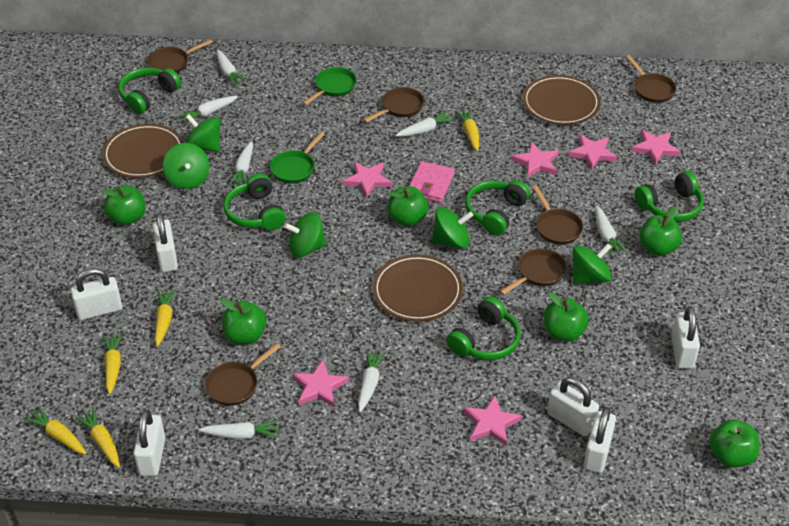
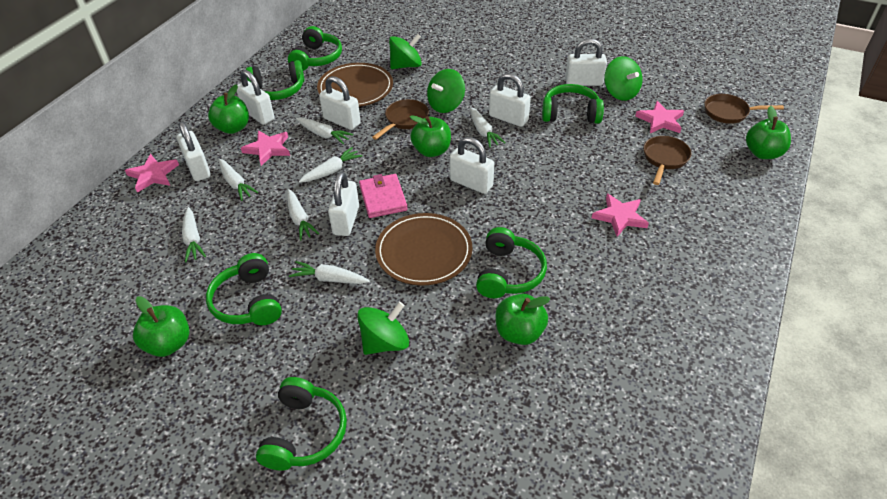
brown pan: [147,39,213,73] [205,343,281,406] [363,87,424,123] [500,248,567,295] [532,186,583,245] [626,55,676,103] = 6 -> [372,99,429,140] [643,136,692,185] [704,94,784,124] = 3
brown plate: [102,124,183,178] [373,254,463,322] [523,75,601,125] = 3 -> [317,63,393,107] [375,213,473,286] = 2
green apple: [100,185,146,225] [220,298,267,344] [387,186,428,226] [544,292,589,342] [639,206,682,256] [709,420,759,467] = 6 -> [133,296,190,357] [208,84,249,134] [410,115,451,157] [496,294,550,345] [746,106,791,159] = 5
green headphones: [118,68,181,114] [223,174,286,230] [446,297,521,360] [465,180,530,235] [635,171,704,222] = 5 -> [206,253,282,325] [246,60,305,100] [256,377,347,471] [288,26,342,71] [476,227,547,298] [542,84,604,124] = 6
green pan: [270,132,325,184] [302,67,357,106] = 2 -> none = 0
green spinning top: [163,143,210,189] [186,114,221,152] [284,212,327,258] [432,207,473,248] [573,243,612,284] = 5 -> [357,302,409,355] [389,34,422,69] [427,69,465,113] [604,56,643,101] = 4
pink star: [292,360,349,407] [343,162,392,198] [464,396,522,446] [512,142,559,178] [568,134,617,171] [631,130,681,165] = 6 -> [125,154,179,193] [241,130,290,166] [592,194,649,237] [635,101,684,133] = 4
white padlock: [71,268,122,320] [134,410,165,476] [152,213,178,272] [547,377,599,436] [583,407,616,473] [671,306,700,369] = 6 -> [177,122,211,181] [237,70,274,125] [319,76,361,130] [328,172,359,236] [450,137,494,194] [489,73,531,127] [565,38,607,86] = 7
yellow carrot: [23,406,86,455] [75,407,120,468] [102,333,123,394] [155,289,177,347] [455,108,479,151] = 5 -> none = 0

